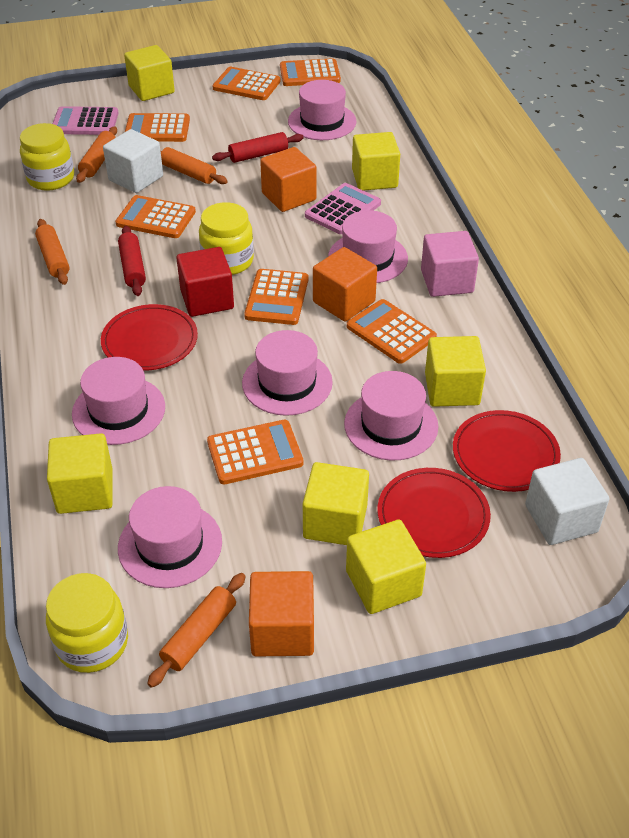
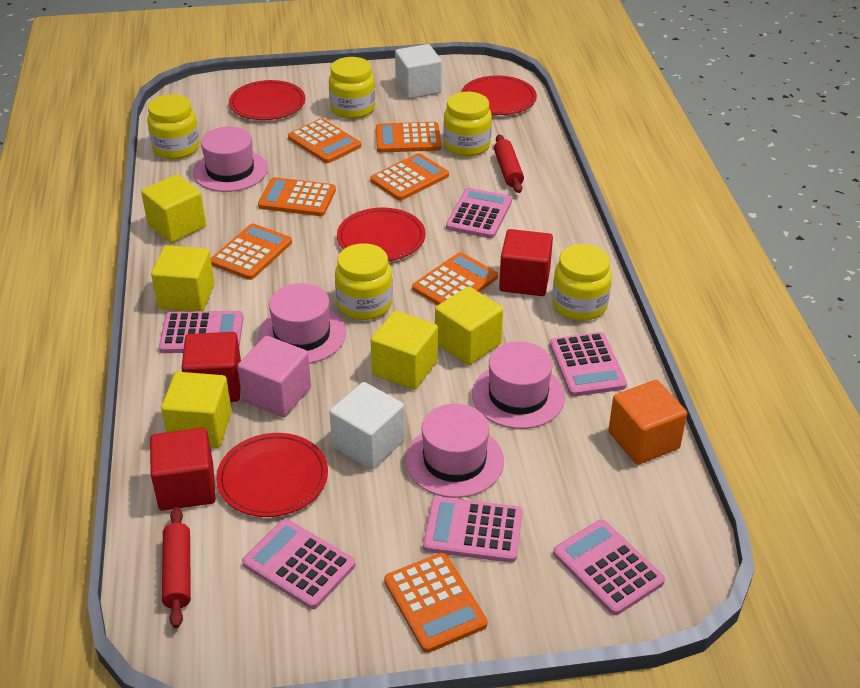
orange cube: [249,571,314,657] [260,147,316,212] [313,247,377,322] = 3 -> [608,380,687,465] = 1
orange rolling pin: [35,219,70,285] [76,127,117,183] [147,573,246,688] [160,147,228,184] = 4 -> none = 0
pink calculator: [52,106,119,135] [305,183,381,234] = 2 -> [159,311,244,353] [242,519,356,609] [423,497,523,563] [446,188,512,239] [550,332,627,396] [553,520,665,615] = 6
pink hat: [72,357,165,445] [118,486,222,588] [242,330,333,416] [288,80,356,140] [328,210,408,283] [344,371,438,460] = 6 -> [193,126,268,192] [258,283,346,364] [405,404,504,498] [472,341,565,429] = 4
red cube: [176,247,234,317] = 1 -> [150,428,216,511] [181,332,241,402] [499,229,553,296] = 3
red plate: [101,304,198,371] [377,468,491,558] [453,410,561,492] = 3 -> [216,433,328,517] [229,80,305,120] [337,207,426,261] [461,75,537,115] = 4
yellow cube: [47,433,113,514] [124,45,175,101] [303,462,369,545] [346,519,426,614] [352,132,400,191] [425,336,486,407] = 6 -> [141,174,206,243] [151,245,215,311] [161,372,232,448] [371,311,438,390] [435,286,503,365] = 5
yellow jar: [20,123,74,191] [46,573,128,673] [199,202,254,275] = 3 -> [147,94,200,159] [329,57,375,119] [335,243,393,320] [443,92,492,156] [552,244,612,321] = 5

